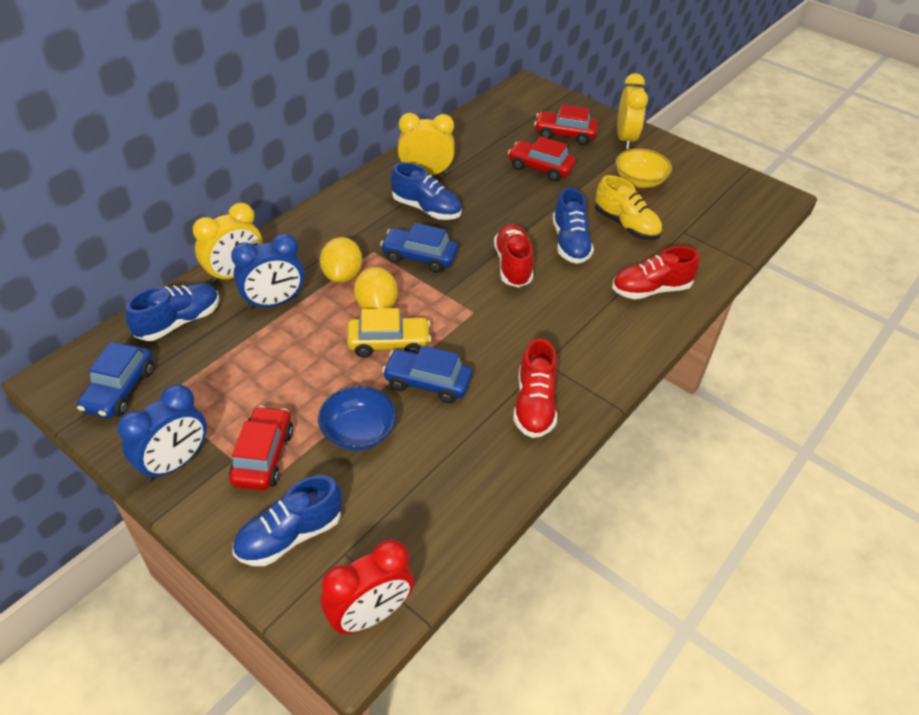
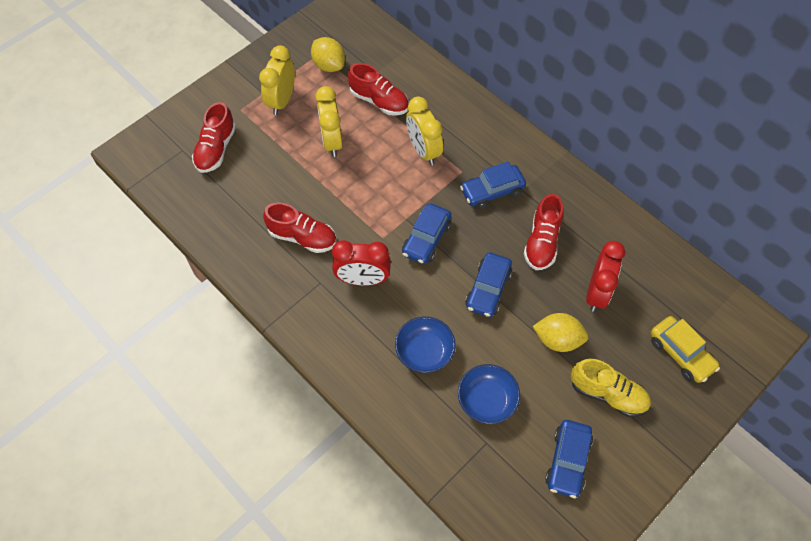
blue bowl: [318,386,397,451] = 1 -> [395,316,456,373] [458,364,520,424] = 2
blue car: [77,342,154,418] [380,223,458,273] [382,345,472,404] = 3 -> [402,203,451,264] [460,161,526,209] [465,252,512,317] [545,420,593,498] = 4
blue clock: [117,384,207,482] [231,233,304,309] = 2 -> none = 0
blue shoe: [125,283,220,341] [233,475,342,566] [391,162,462,220] [553,188,594,264] = 4 -> none = 0
red car: [229,406,293,490] [508,136,576,182] [534,105,598,145] = 3 -> none = 0
red clock: [321,540,414,634] = 1 -> [332,240,391,286] [586,241,625,312] = 2
red shoe: [494,224,534,288] [513,338,557,438] [612,246,700,299] = 3 -> [192,102,236,173] [263,203,337,253] [348,63,409,116] [524,194,564,270] = 4
yellow bowl: [616,148,672,188] = 1 -> none = 0

